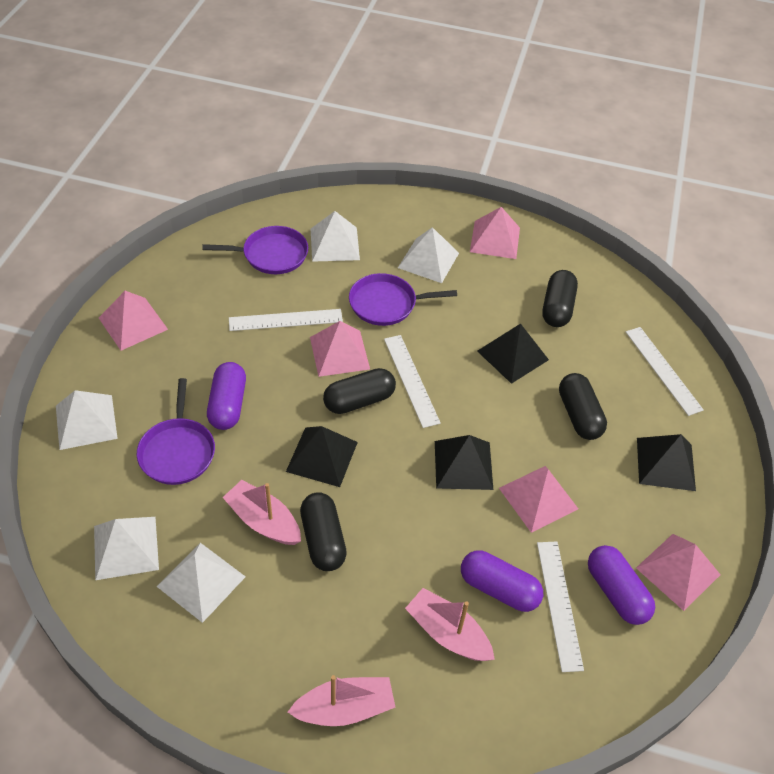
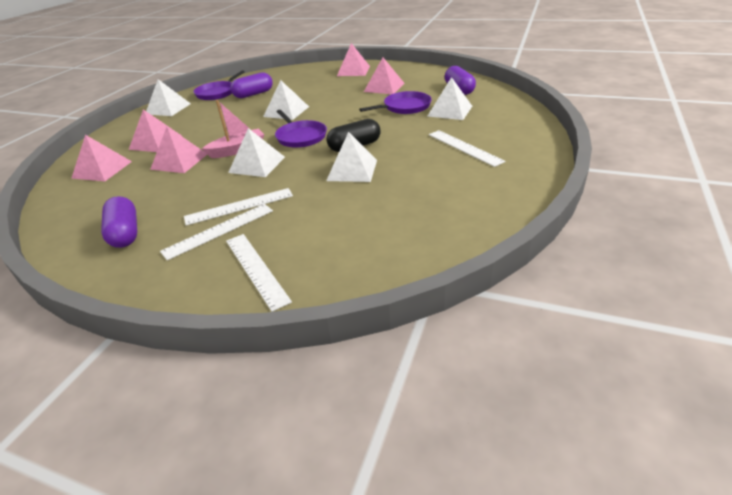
black capsule: [300,492,347,571] [323,368,396,414] [542,270,578,327] [559,373,607,440] = 4 -> [327,119,380,152] = 1
black pyramid: [286,426,358,487] [435,435,493,490] [477,323,549,384] [637,434,696,491] = 4 -> none = 0
pink boat: [222,480,301,545] [288,675,396,726] [405,588,495,661] = 3 -> [202,100,265,158] = 1

